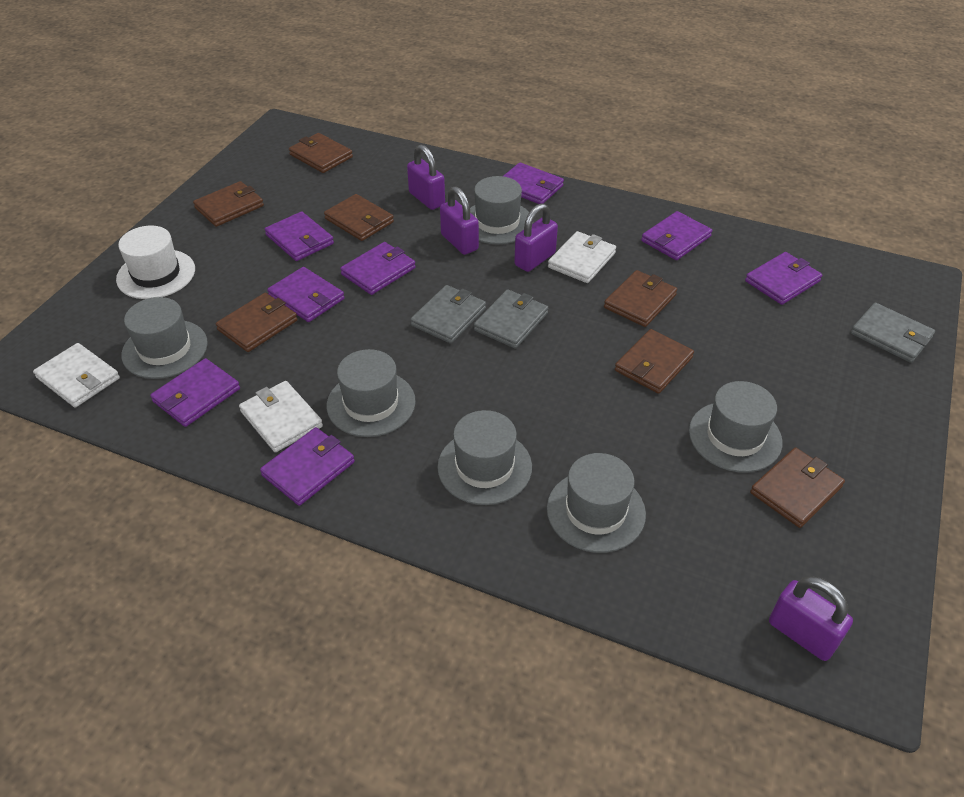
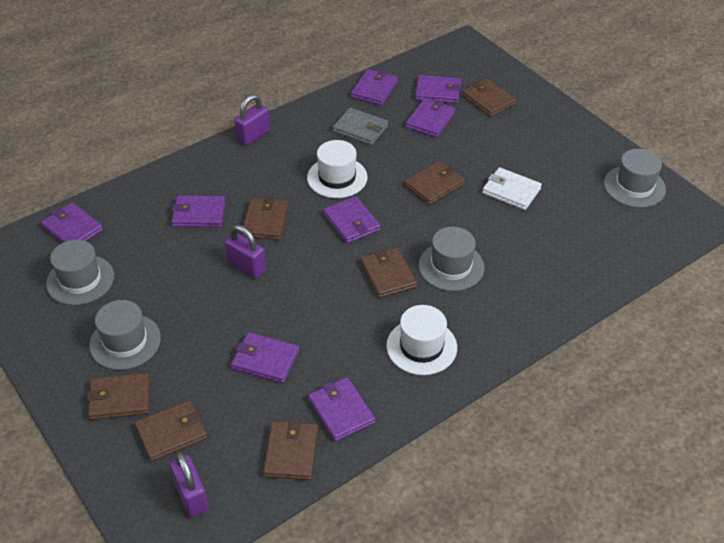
grey hat: [121,297,208,379] [327,349,416,437] [437,410,532,505] [470,176,533,244] [547,453,646,553] [689,381,783,472] = 6 -> [46,240,114,305] [89,300,161,370] [418,227,485,291] [604,149,666,208] = 4
grey wallet: [410,285,486,344] [474,289,548,349] [851,303,935,363] = 3 -> [333,108,388,145] = 1
purple padlock: [407,144,445,210] [440,186,479,255] [514,203,558,272] [769,576,853,661] = 4 -> [170,452,208,517] [225,225,266,278] [234,94,270,146] = 3
white hat: [116,226,195,299] = 1 -> [307,140,367,198] [386,305,457,375] = 2
white wallet: [33,343,120,408] [239,381,323,452] [548,231,616,283] = 3 -> [482,167,542,210] = 1

